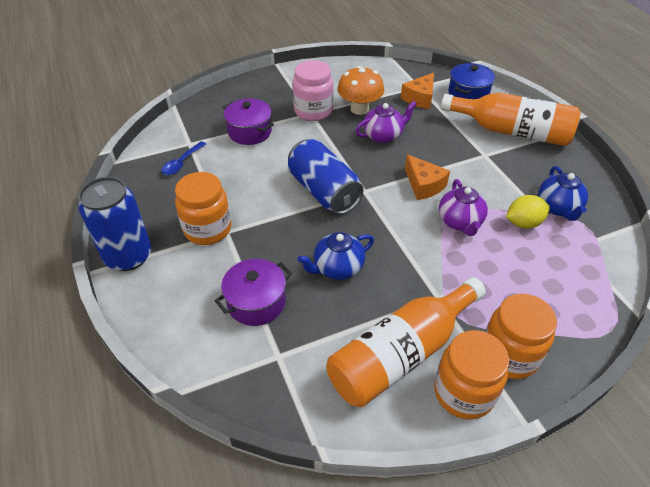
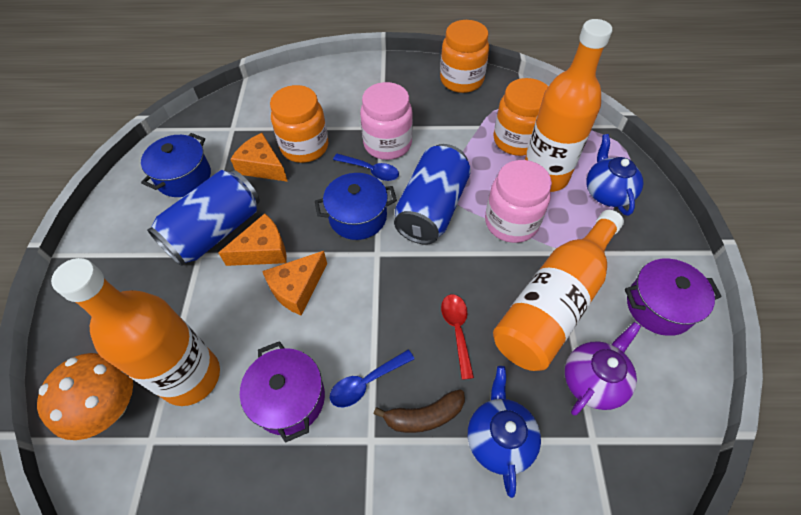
blue pot: [448,63,495,99] = 1 -> [141,133,211,197] [315,173,397,240] = 2
blue spoon: [161,141,206,175] = 1 -> [330,350,414,407] [333,154,399,181] = 2
brown banana: none = 0 -> [374,389,465,433] = 1
orange bottle: [327,277,486,407] [441,93,581,146] = 2 -> [51,258,220,406] [493,210,624,371] [525,19,612,192] = 3
orange cheese: [401,73,434,109] [405,154,450,200] = 2 -> [218,214,287,266] [230,133,288,182] [262,251,327,315] = 3
pink jar: [293,60,334,121] = 1 -> [360,82,413,160] [485,160,552,243] = 2
purple teapot: [355,101,417,143] [439,179,488,236] = 2 -> [565,322,641,415] = 1
red spoon: none = 0 -> [441,294,474,380] = 1
yellow lemon: [506,195,550,229] = 1 -> none = 0

